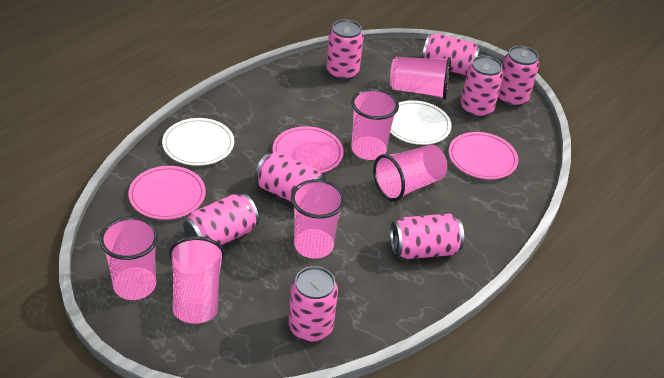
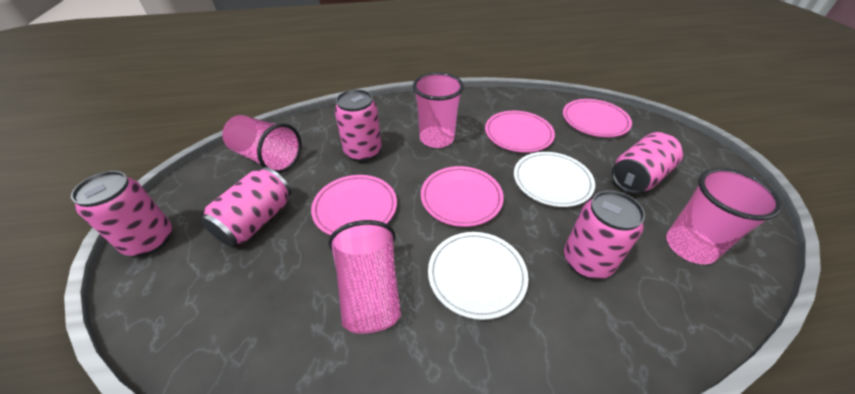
pink can: [183,193,259,245] [255,152,326,201] [289,266,338,342] [326,19,364,81] [390,214,464,259] [422,34,481,75] [460,56,503,118] [498,46,539,107] = 8 -> [71,171,172,256] [201,167,291,246] [335,89,382,162] [564,190,645,279] [612,132,683,193] = 5
pink cup: [99,216,159,300] [169,236,224,324] [291,179,345,259] [351,88,399,160] [373,145,447,202] [390,57,451,100] = 6 -> [222,115,302,174] [329,220,401,334] [413,72,464,148] [666,168,783,264] = 4
pink plate: [128,166,206,220] [273,126,344,173] [449,132,518,179] = 3 -> [311,175,397,235] [421,166,504,227] [485,111,555,153] [563,99,632,137] = 4

